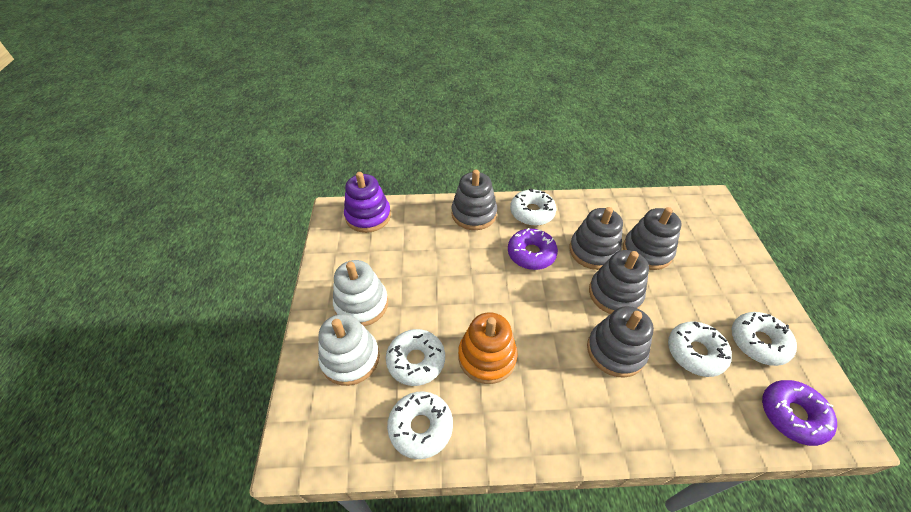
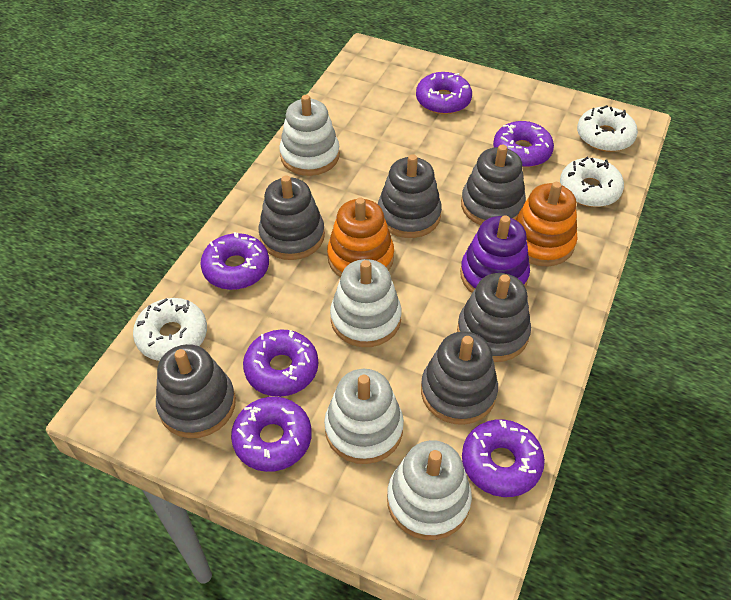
grey stacking toy: [452,170,497,230] [570,207,623,270] [587,306,654,378] [589,250,649,314] [623,207,682,270] = 5 -> [156,344,236,438] [259,175,325,260] [378,154,442,238] [421,331,498,425] [457,273,531,362] [461,145,526,225] = 6
orange stacking toy: [458,312,517,384] = 1 -> [327,197,394,277] [515,182,578,266] = 2
purple donut: [508,228,558,270] [762,380,837,446] = 2 -> [200,232,269,290] [231,397,312,472] [243,329,318,397] [416,72,472,114] [462,419,545,497] [493,121,554,167] = 6
white donut: [386,329,445,386] [387,391,453,459] [510,189,556,226] [668,321,732,377] [732,312,797,366] = 5 -> [133,298,207,361] [560,157,624,207] [577,105,638,152] = 3
white stacking toy: [318,314,380,386] [333,260,388,326] = 2 -> [279,95,340,176] [324,369,404,464] [330,259,402,347] [387,440,472,540] = 4

